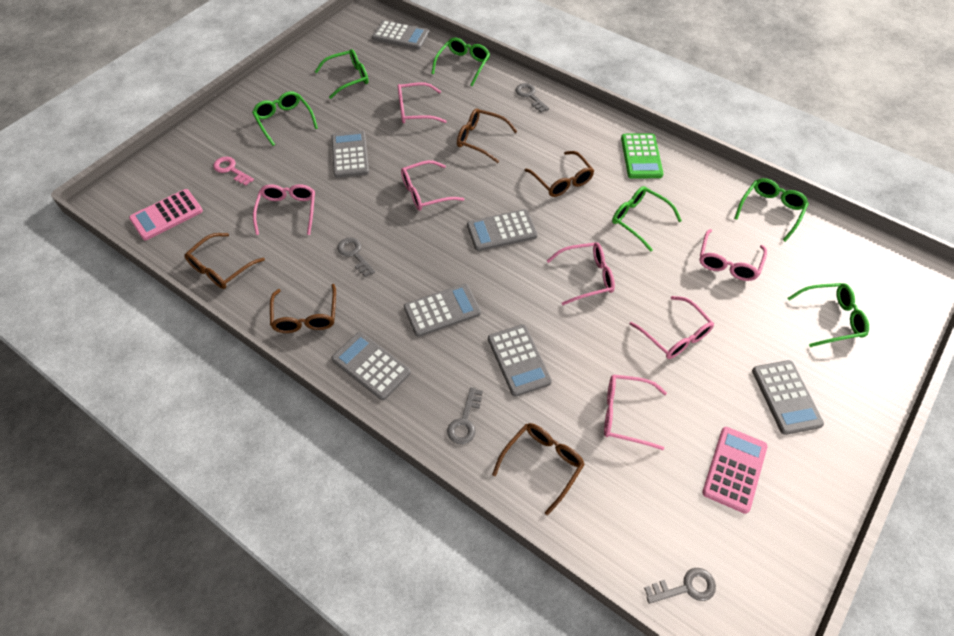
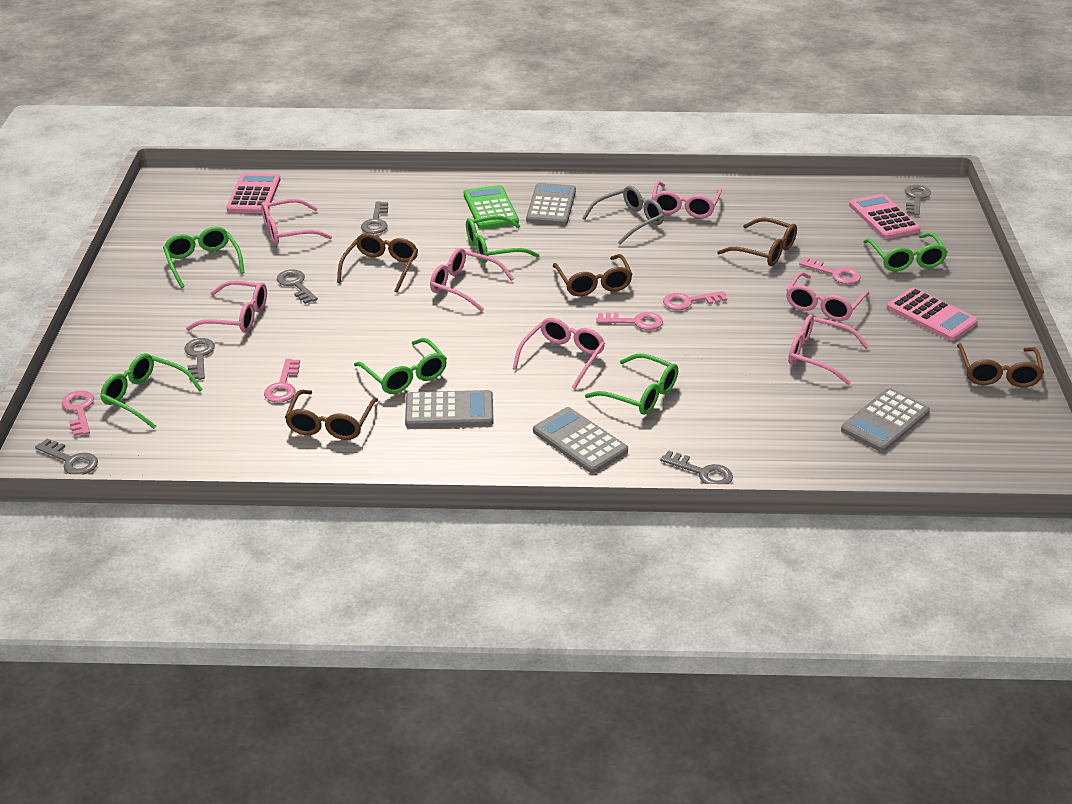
grey calculator: [331,131,369,178] [331,332,411,400] [372,20,429,50] [404,283,481,337] [467,209,538,251] [488,324,552,397] [752,360,824,435] = 7 -> [405,390,494,428] [526,183,576,225] [533,407,628,473] [841,388,930,452] = 4
grey glasses: none = 0 -> [582,186,664,244] = 1
grey key: [337,237,375,277] [447,387,483,444] [516,83,549,112] [644,568,716,604] = 4 -> [35,439,98,474] [184,338,215,380] [276,269,318,304] [361,202,388,234] [660,450,733,484] [905,185,931,215] = 6
pink calculator: [129,189,203,240] [702,427,767,514] = 2 -> [227,173,281,213] [849,194,921,239] [887,288,978,341] = 3
pink key: [213,157,254,186] = 1 -> [62,391,94,436] [264,359,300,403] [597,312,663,330] [663,291,727,310] [799,257,861,284] = 5

